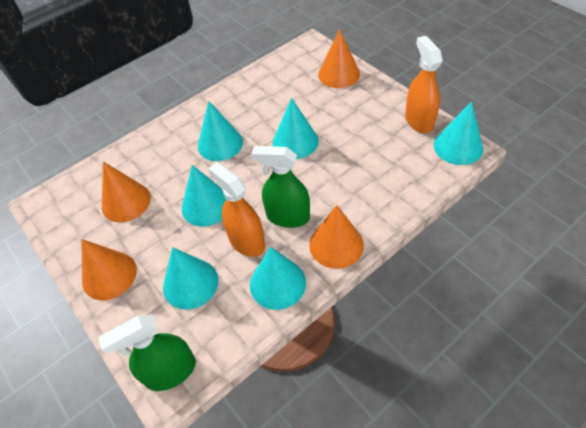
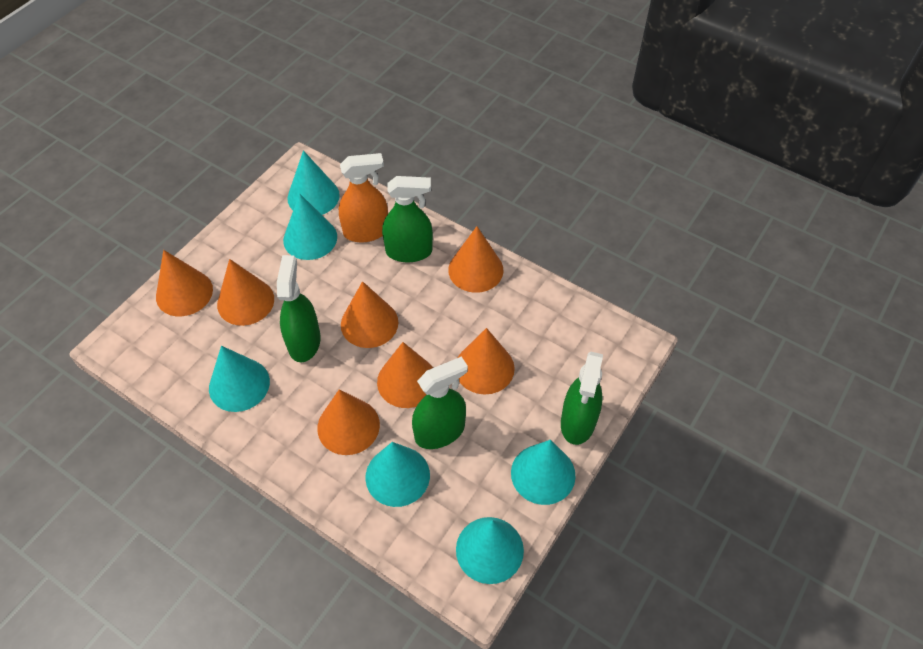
green spray bottle: [98,315,196,391] [251,146,310,228] = 2 -> [277,255,321,362] [382,176,433,262] [412,356,468,449] [561,352,603,445] = 4
orange cone: [81,239,137,300] [102,162,151,222] [309,205,364,269] [318,29,360,88] = 4 -> [156,250,213,316] [217,259,274,326] [317,389,380,455] [341,281,398,348] [377,342,433,408] [448,226,504,293] [458,328,515,394] = 7
orange spray bottle: [208,162,265,257] [405,36,443,133] = 2 -> [339,153,388,242] = 1

